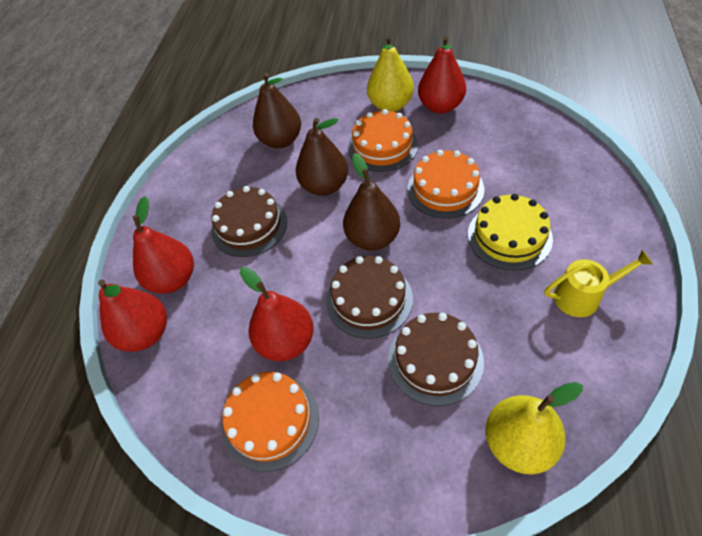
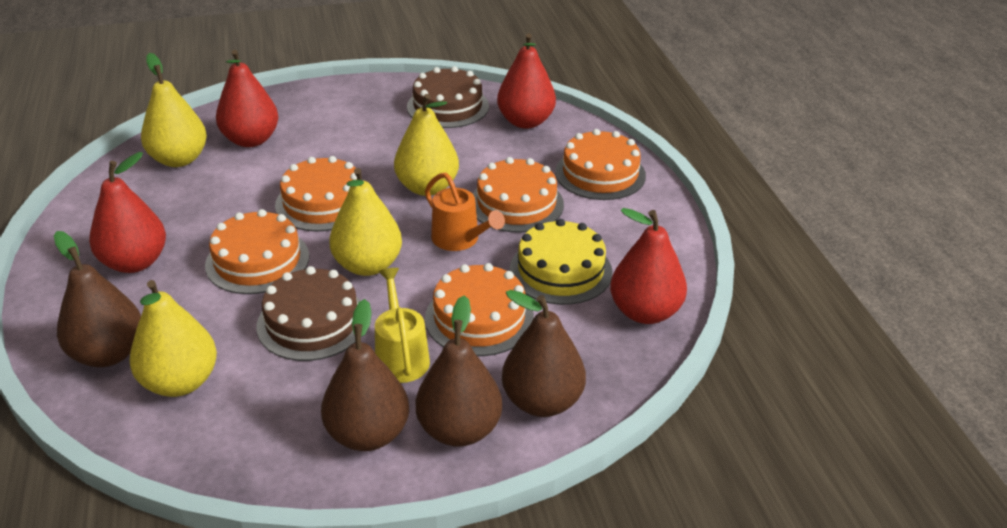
brown cake: [211,186,287,257] [326,256,413,339] [388,313,484,406] = 3 -> [257,266,361,361] [407,66,489,128] = 2
brown pear: [253,73,301,148] [296,118,348,196] [343,153,400,251] = 3 -> [54,231,141,367] [321,299,409,451] [416,295,502,447] [502,290,586,417] = 4
orange cake: [222,372,319,472] [348,109,418,172] [407,150,484,219] = 3 -> [205,209,309,294] [275,156,357,231] [425,263,534,356] [472,157,564,233] [555,129,646,200] = 5
orange watering can: none = 0 -> [425,173,505,251] = 1
yellow pear: [367,36,414,112] [485,382,583,474] = 2 -> [129,280,217,397] [141,53,207,167] [329,168,402,276] [394,94,459,196] = 4

